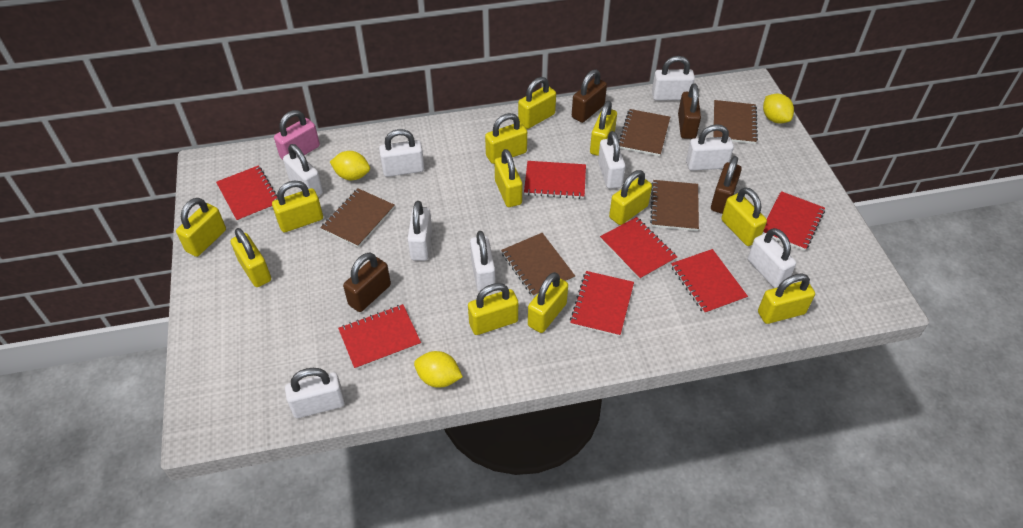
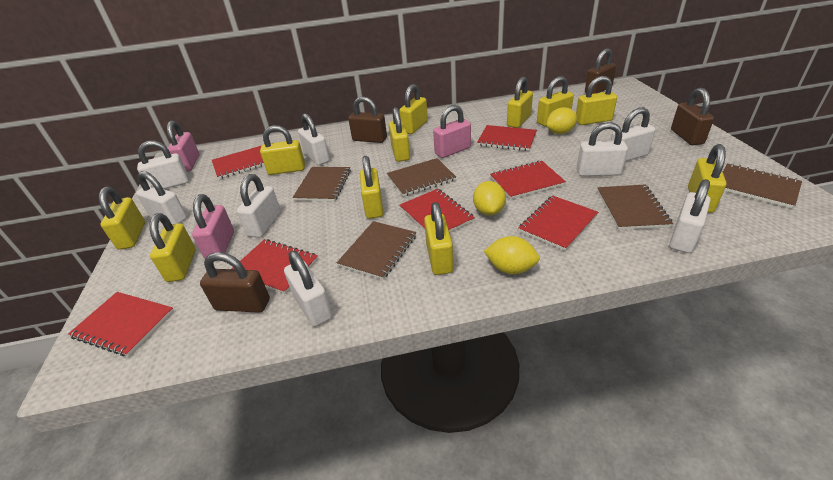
pink padlock: [274,110,320,160] = 1 -> [167,120,199,172] [192,194,234,259] [433,105,471,158] = 3
white padlock: [283,144,323,196] [285,368,345,418] [379,129,424,177] [407,201,432,261] [470,231,496,292] [598,131,625,189] [652,56,695,101] [686,124,734,171] [748,228,796,288] = 9 -> [136,171,187,224] [137,141,189,189] [237,174,281,238] [284,251,332,327] [298,113,330,165] [576,122,628,176] [611,107,655,162] [670,179,711,253] = 8
yellow padlock: [176,198,226,257] [231,228,271,287] [272,180,323,232] [468,283,518,335] [485,113,527,164] [494,149,522,207] [518,77,556,129] [528,272,568,333] [590,101,617,156] [609,170,652,225] [721,187,767,246] [758,273,815,324] = 12 -> [99,187,145,250] [149,213,196,282] [260,125,305,175] [360,156,383,219] [389,107,410,162] [399,84,428,134] [424,202,453,275] [507,77,533,128] [537,76,574,126] [576,76,617,125] [688,144,727,213] = 11

